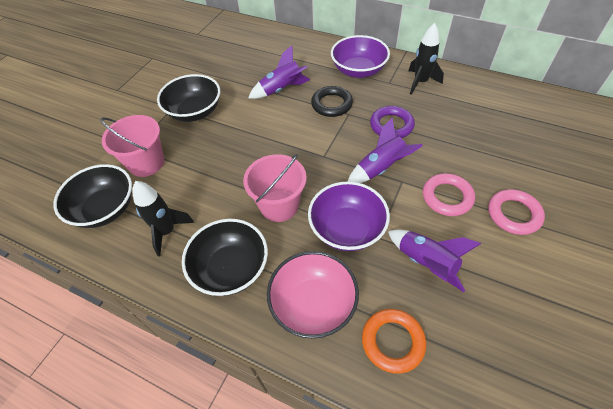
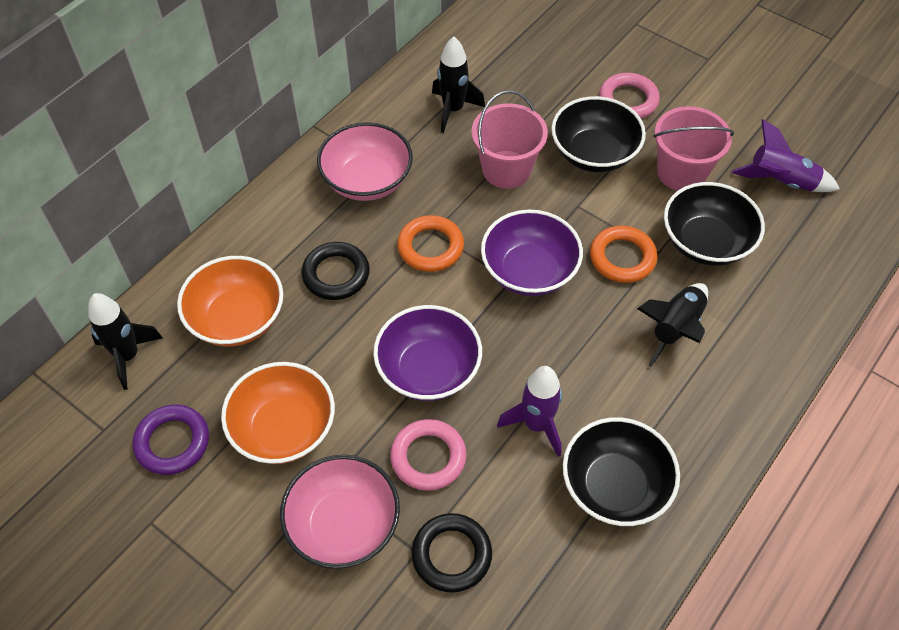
black ring: [311,86,353,117] = 1 -> [301,242,370,300] [411,513,492,593] = 2
black rocket: [133,181,194,256] [409,23,444,95] = 2 -> [88,293,163,390] [432,36,485,133] [637,283,708,367] = 3
orange bowl: none = 0 -> [177,256,283,347] [221,362,335,464] = 2
orange ring: [362,309,426,374] = 1 -> [397,215,464,272] [590,226,657,283] = 2
pink bowl: [267,251,359,339] = 1 -> [280,455,400,569] [317,122,413,201] = 2
purple rocket: [248,46,311,99] [348,118,423,183] [388,229,481,292] = 3 -> [497,366,562,457] [731,119,840,192] = 2

